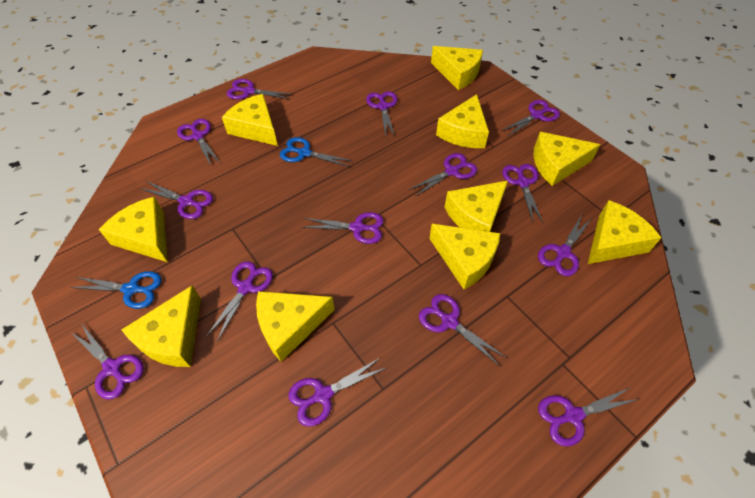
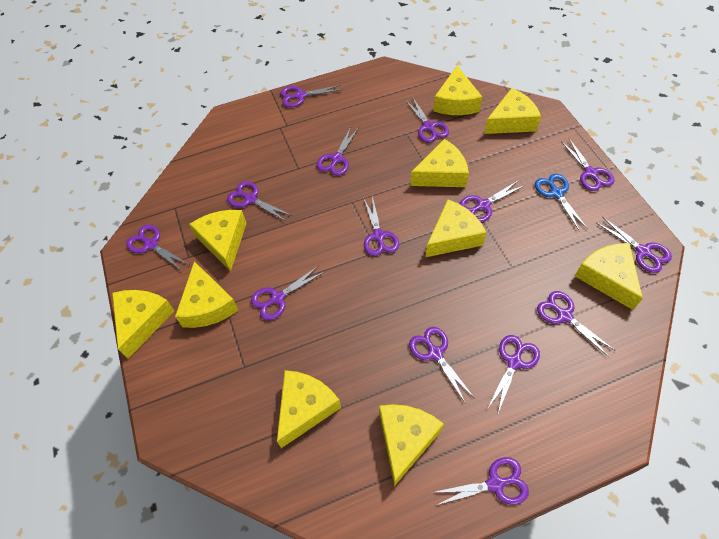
blue scissors: [70,271,161,309] [280,137,352,167] = 2 -> [535,174,588,232] = 1

